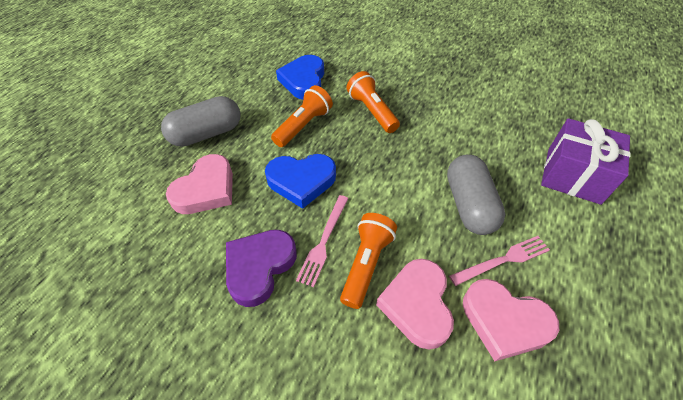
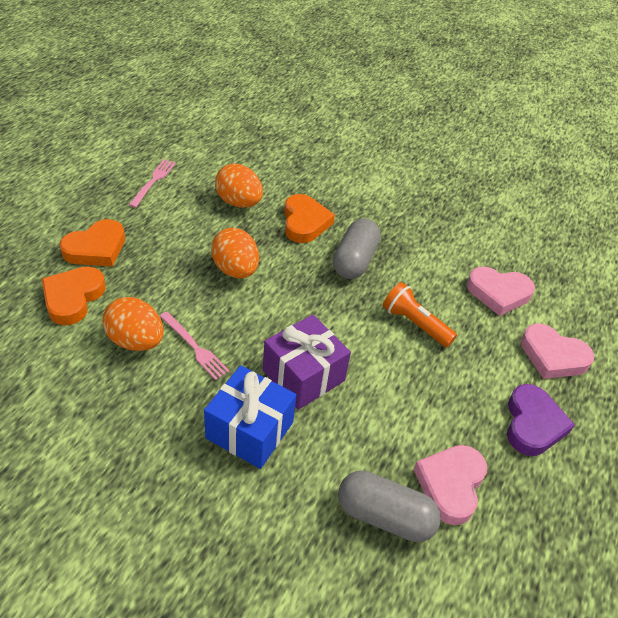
blue gift: none = 0 -> [204,365,297,469] = 1
blue heart: [265,154,336,209] [276,55,324,100] = 2 -> none = 0
orange egg: none = 0 -> [102,297,164,351] [211,228,259,279] [215,164,263,208] = 3
orange flashlight: [271,85,333,147] [340,213,397,309] [346,71,400,133] = 3 -> [383,282,457,347] = 1
orange heart: none = 0 -> [42,267,106,325] [59,219,125,267] [284,194,335,243] = 3

